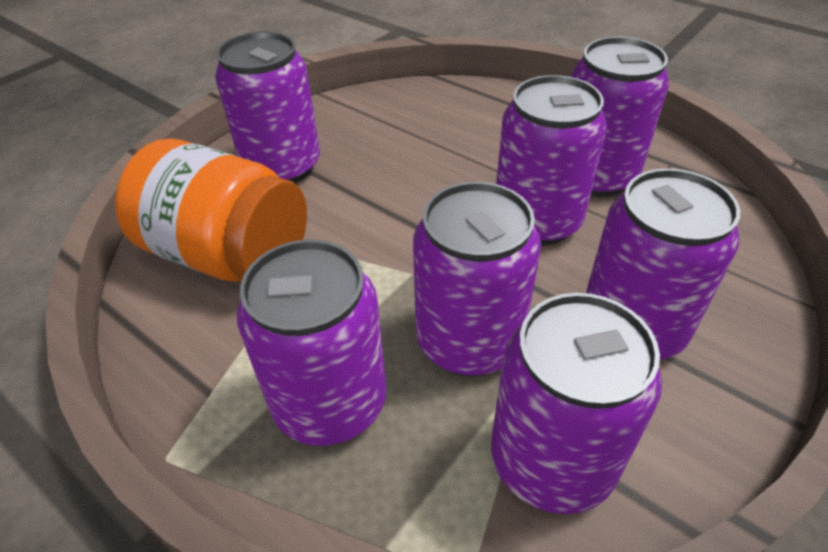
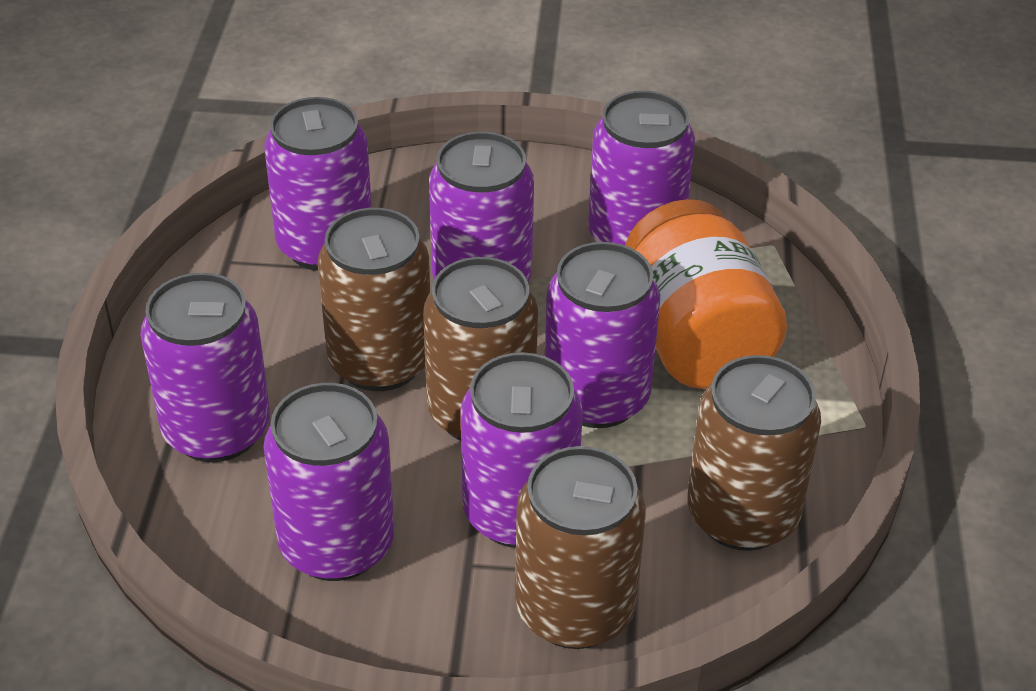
brown can: none = 0 -> [318,208,430,391] [423,257,538,441] [515,446,646,649] [688,355,821,551] = 4

